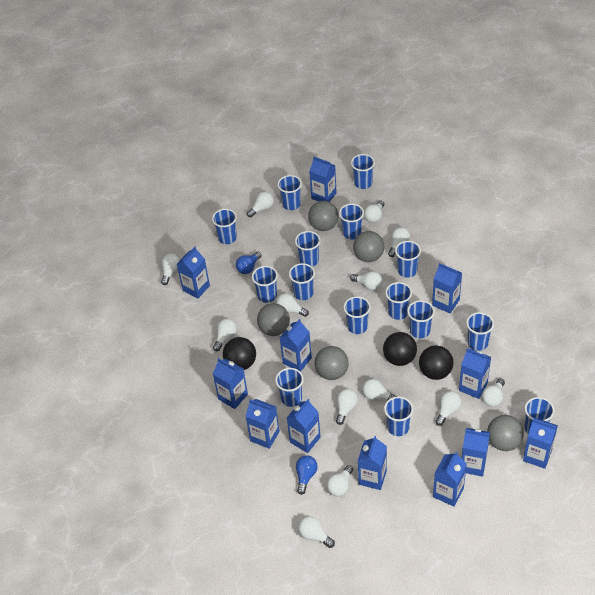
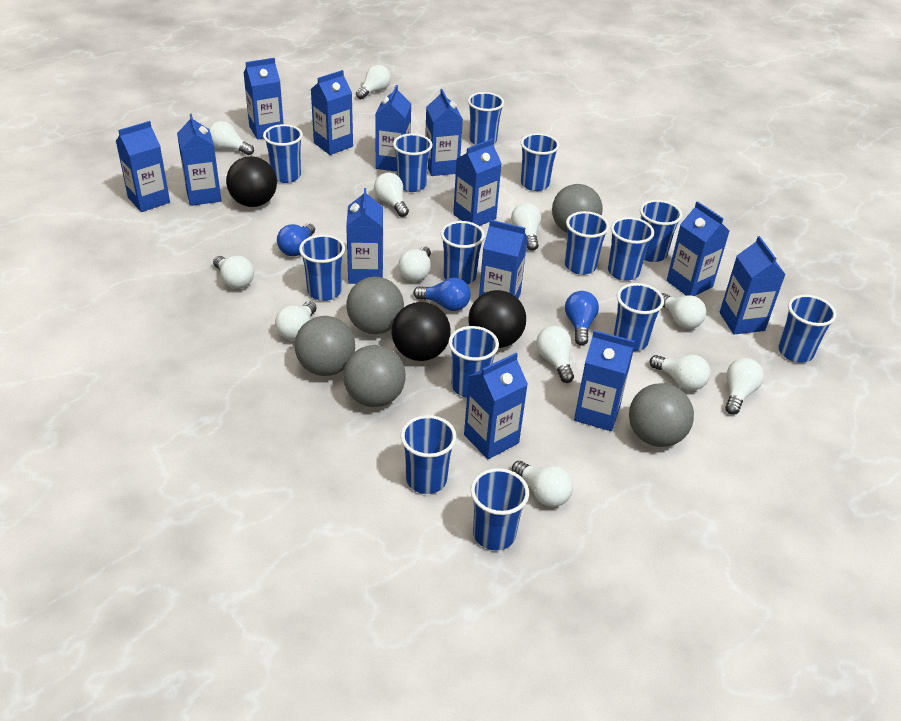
blue carton: [177,247,210,298] [213,358,248,409] [246,399,280,449] [279,319,312,372] [287,399,321,453] [309,157,336,202] [358,436,387,490] [432,263,462,313] [433,452,467,506] [459,348,491,399] [462,428,490,477] [523,418,558,469] = 12 -> [116,121,170,212] [177,114,221,206] [244,58,283,140] [311,70,353,155] [346,188,383,284] [375,85,411,172] [425,89,463,176] [453,139,502,226] [464,353,528,459] [479,220,528,298] [574,330,635,431] [666,201,729,296] [720,236,786,334] = 13
blue cup: [212,209,237,244] [252,266,278,303] [275,368,304,407] [277,175,302,210] [289,263,315,300] [295,231,320,267] [339,204,364,240] [343,296,371,334] [351,154,375,189] [384,396,413,436] [385,282,412,320] [395,241,421,278] [407,300,435,338] [466,312,494,351] [525,397,555,434] = 15 -> [263,124,303,183] [299,234,345,301] [393,133,433,192] [401,415,457,494] [441,221,485,284] [448,326,499,398] [468,92,504,145] [471,468,529,550] [520,133,560,191] [565,211,609,275] [608,217,654,281] [614,283,664,351] [640,200,682,262] [778,295,837,363] = 14
blue light bulb: [236,252,261,274] [296,455,318,495] = 2 -> [277,223,315,256] [414,278,471,311] [565,291,599,346] = 3
white light bulb: [161,254,180,285] [213,319,237,351] [247,192,274,217] [276,293,309,317] [298,516,335,548] [326,465,353,496] [336,389,358,425] [350,271,382,290] [362,379,397,401] [364,201,385,223] [388,227,410,257] [435,391,462,426] [482,378,505,407] = 13 -> [209,121,254,156] [213,256,254,289] [275,301,316,340] [356,65,391,99] [374,172,409,217] [398,247,431,282] [511,203,541,251] [512,461,573,507] [536,326,574,383] [650,355,711,390] [661,293,706,329] [725,358,764,415] = 12

